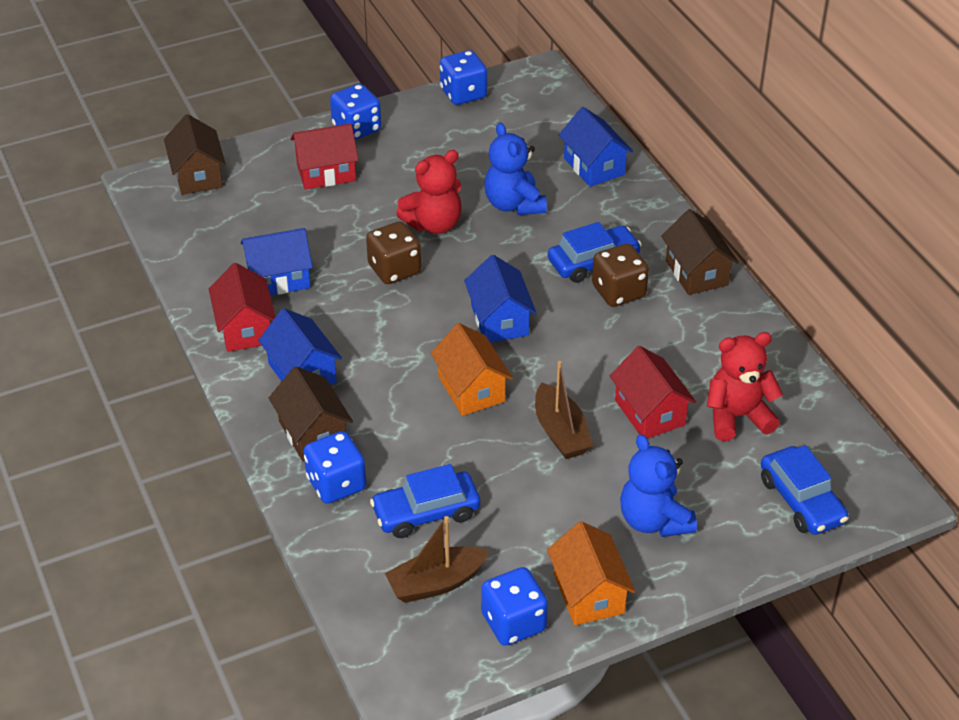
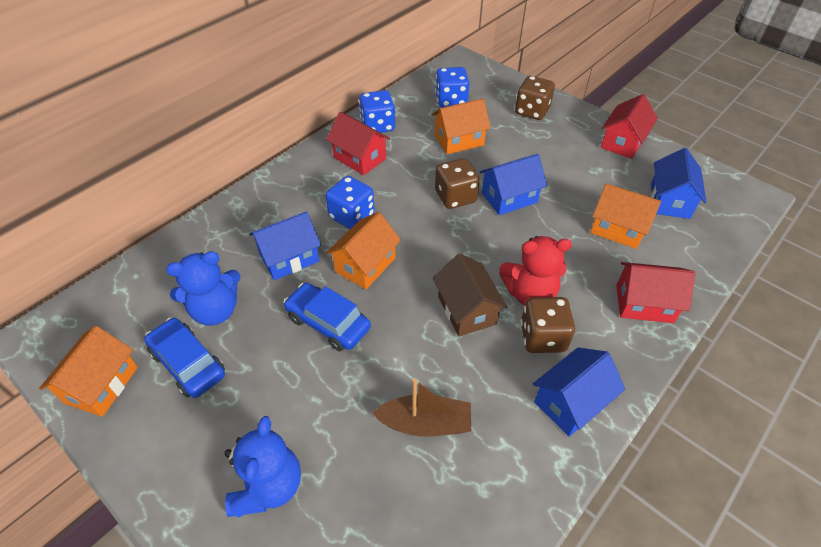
blue car: [370,464,480,538] [548,222,642,283] [761,445,848,535] = 3 -> [144,318,225,398] [283,283,371,351] = 2
blue dice: [304,431,366,504] [330,84,381,140] [440,50,487,105] [481,567,548,646] = 4 -> [326,176,375,229] [359,90,395,133] [435,67,470,108] = 3
brown boat: [385,516,490,603] [535,361,593,459] = 2 -> [372,379,471,437] = 1
brown dice: [366,221,421,284] [592,244,649,307] = 2 -> [435,158,480,209] [515,76,555,120] [521,297,575,353] = 3
brown house: [164,114,226,195] [269,366,353,461] [661,209,739,295] = 3 -> [433,254,508,337] = 1
orange house: [431,323,513,416] [547,521,636,625] = 2 -> [39,326,138,417] [326,212,401,289] [432,99,491,154] [590,183,661,249] = 4
red teddy bear: [396,150,462,234] [707,332,783,441] = 2 -> [499,236,572,305] = 1

